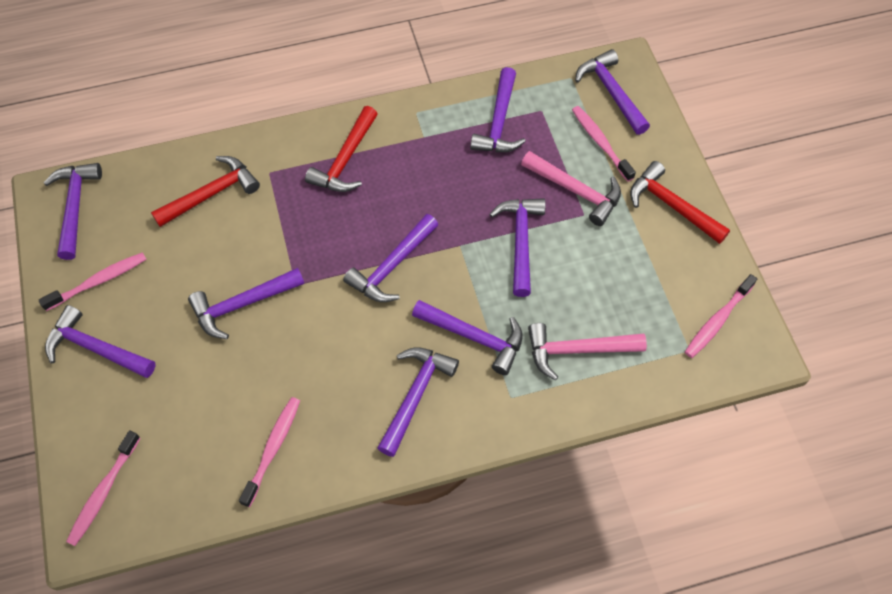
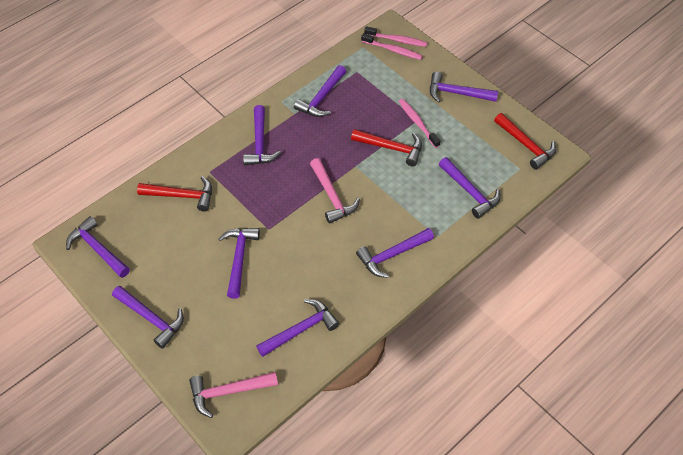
pink toothbrush: [39,252,147,311] [66,430,140,546] [239,397,300,507] [572,106,636,182] [685,274,757,358] = 5 -> [361,33,423,60] [364,26,427,47] [399,99,440,148] = 3

